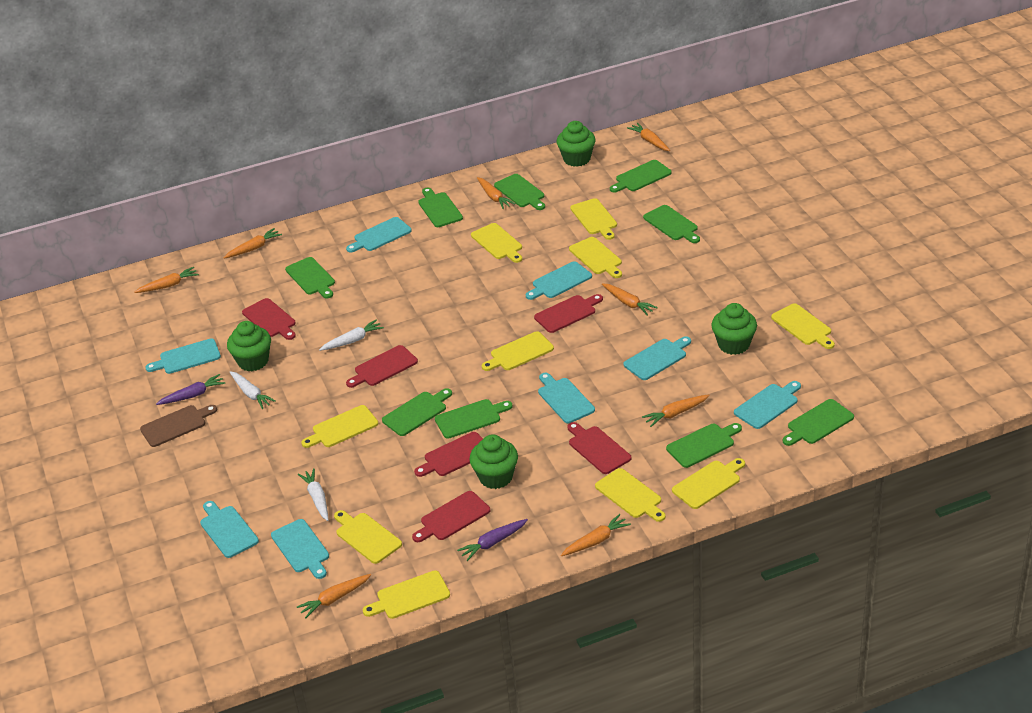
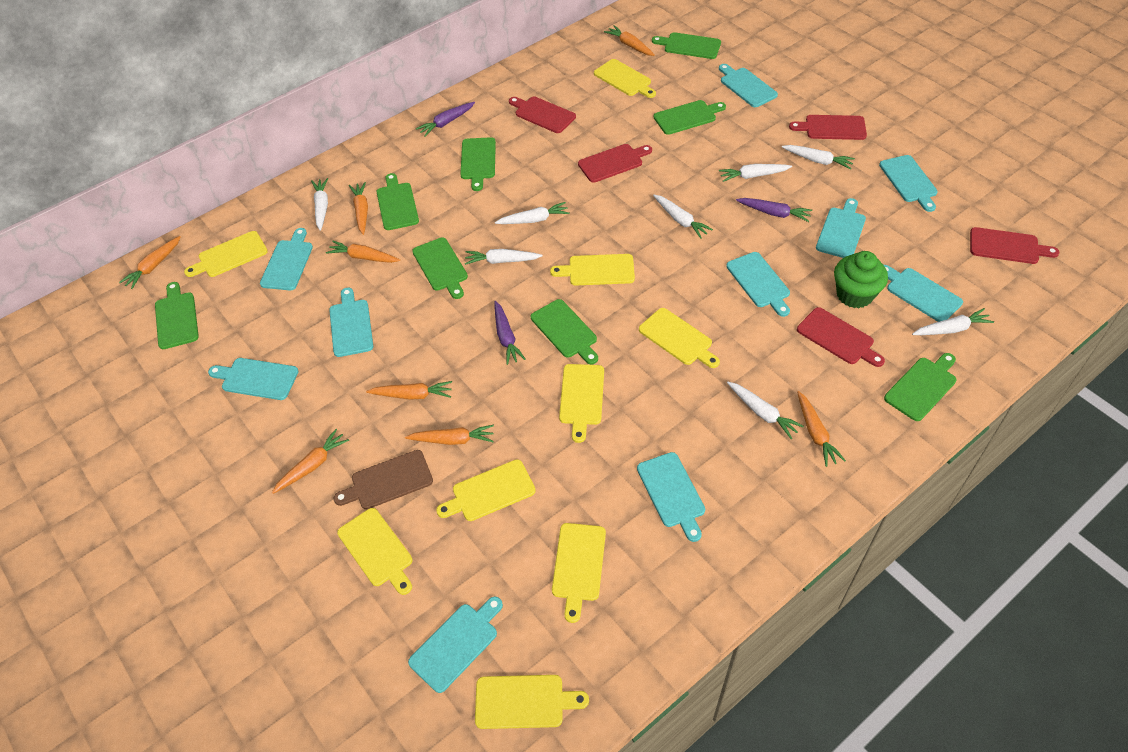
green cupcake: [227,321,271,371] [469,434,518,489] [557,121,595,167] [711,303,757,355] = 4 -> [834,251,888,308] = 1
green cutting board: [285,257,335,298] [382,388,452,436] [418,187,463,227] [435,399,513,439] [494,174,545,210] [610,160,672,192] [643,205,700,243] [666,423,742,468] [783,399,854,446] = 9 -> [155,282,199,349] [376,173,419,230] [412,238,468,299] [460,137,496,191] [531,299,598,364] [652,32,721,59] [654,100,726,135] [884,353,957,421] = 8
purple carrot: [156,374,225,405] [457,519,528,561] = 2 -> [416,102,475,137] [494,301,526,365] [736,198,812,222] = 3
red cutting board: [242,298,296,340] [346,345,418,388] [412,491,490,542] [414,432,483,477] [534,294,603,333] [567,422,631,474] = 6 -> [509,97,576,133] [578,144,652,183] [789,115,867,140] [797,307,885,367] [970,227,1059,264] = 5
turquoise cutting board: [145,339,221,374] [200,501,259,558] [271,519,329,579] [346,217,412,253] [526,261,592,300] [538,373,595,423] [623,336,691,380] [734,381,801,429] = 8 -> [208,358,299,400] [260,228,313,290] [329,288,373,357] [408,597,503,693] [637,452,705,542] [719,64,778,107] [726,252,790,317] [816,198,866,258] [879,155,938,212] [884,265,963,322] = 10
white carrot: [230,371,276,409] [298,468,328,521] [319,319,384,351] = 3 -> [311,178,328,231] [465,249,542,265] [495,202,570,224] [653,194,713,239] [719,164,792,182] [727,382,804,439] [782,145,855,170] [912,308,994,335] = 8
yellow cutting board: [301,405,378,448] [334,510,402,564] [363,570,450,619] [471,223,522,263] [482,331,554,371] [569,237,622,278] [570,198,617,240] [595,468,666,522] [672,458,745,509] [771,303,835,349] = 10 -> [184,231,268,277] [337,508,412,595] [436,459,536,521] [475,675,589,729] [550,254,635,286] [552,523,606,623] [559,364,604,443] [594,59,656,98] [639,308,720,368] = 9

